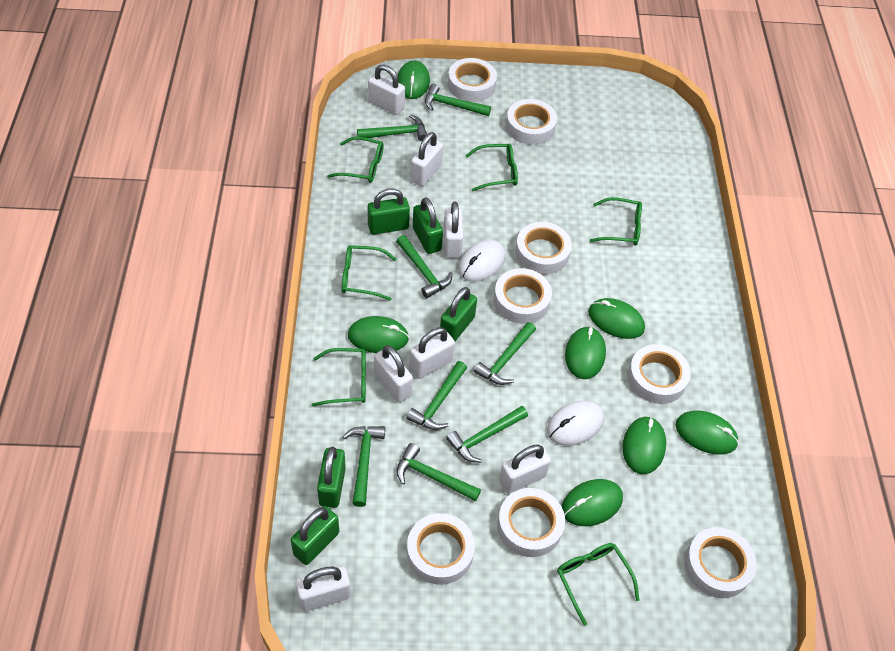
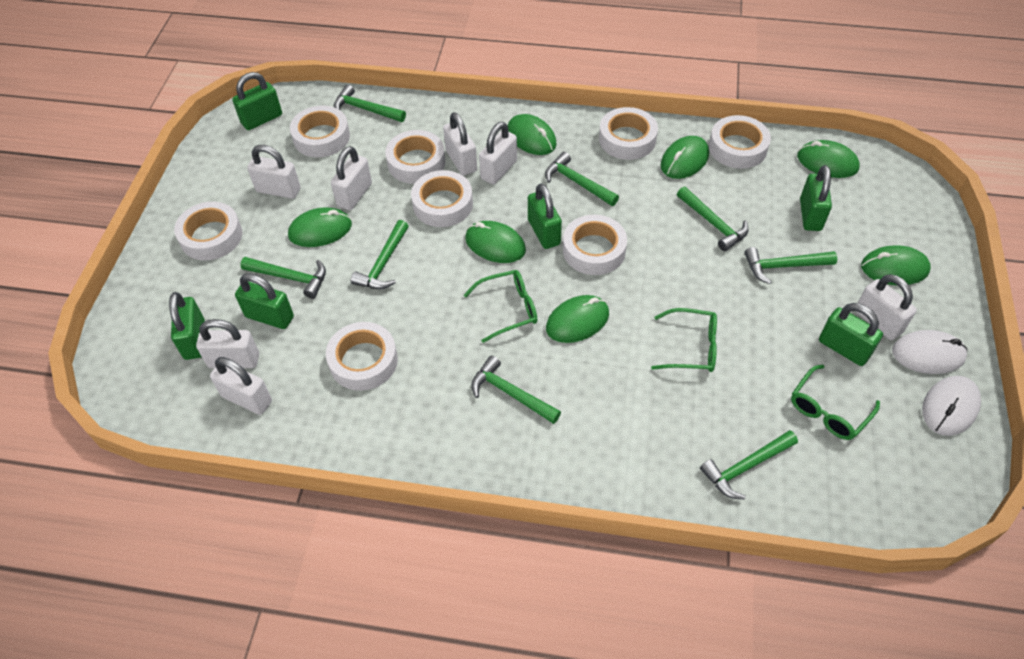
green glasses: [312,348,366,407] [327,137,384,183] [342,245,396,301] [465,144,518,191] [557,543,639,626] [590,197,642,246] = 6 -> [464,270,537,343] [651,308,717,372] [791,365,880,440] = 3
green padlock: [291,506,339,565] [317,447,346,508] [368,188,410,235] [413,197,443,254] [440,287,477,341] = 5 -> [169,292,205,360] [232,72,282,130] [235,273,294,329] [528,184,562,249] [800,165,832,231] [819,303,883,366] = 6

